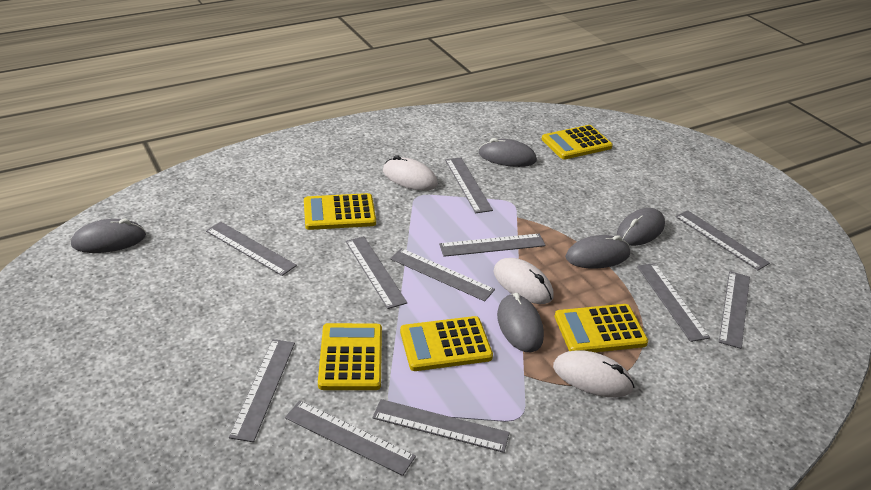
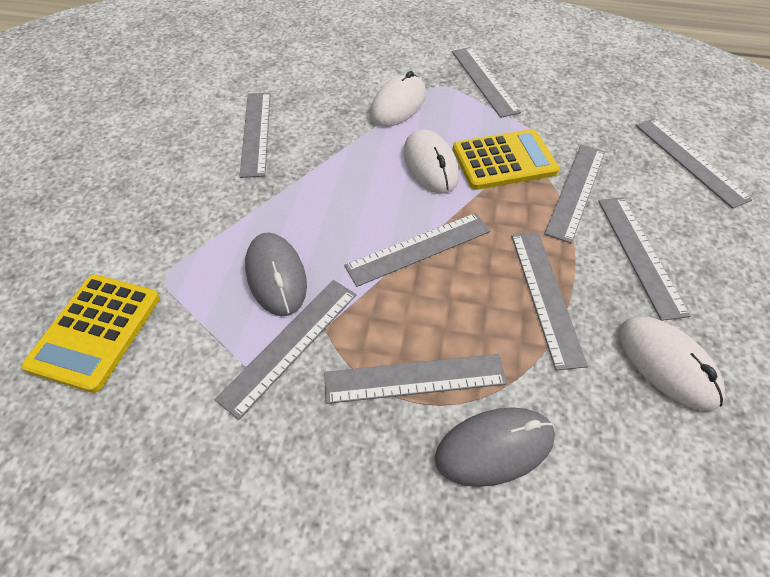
grey mouse: [71,219,146,253] [479,138,537,167] [497,293,544,352] [565,235,630,269] [617,208,665,246] = 5 -> [245,233,307,316] [435,407,555,487] = 2
grey ruler: [206,222,297,276] [229,339,295,442] [285,401,416,476] [346,236,407,309] [372,399,510,453] [390,248,495,301] [439,234,546,257] [445,157,493,213] [637,263,710,342] [676,210,770,270] [719,271,750,349] = 11 -> [215,280,356,420] [239,93,270,178] [324,354,507,404] [344,213,490,287] [452,47,521,118] [511,232,588,371] [544,144,605,243] [598,197,691,321] [636,118,753,209] = 9
yellow calculator: [304,193,376,230] [318,323,382,390] [400,316,493,371] [542,125,613,160] [555,304,648,352] = 5 -> [21,274,160,393] [453,129,560,190] = 2

